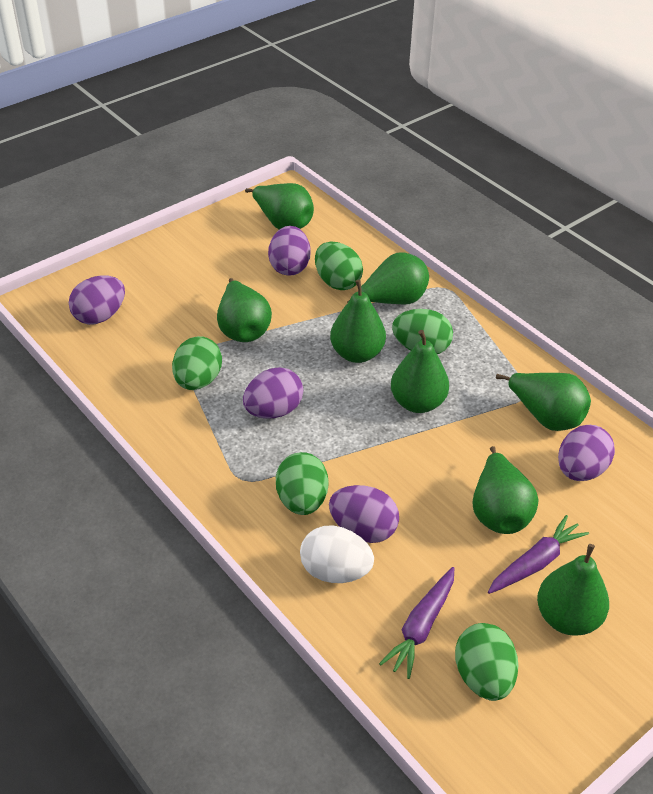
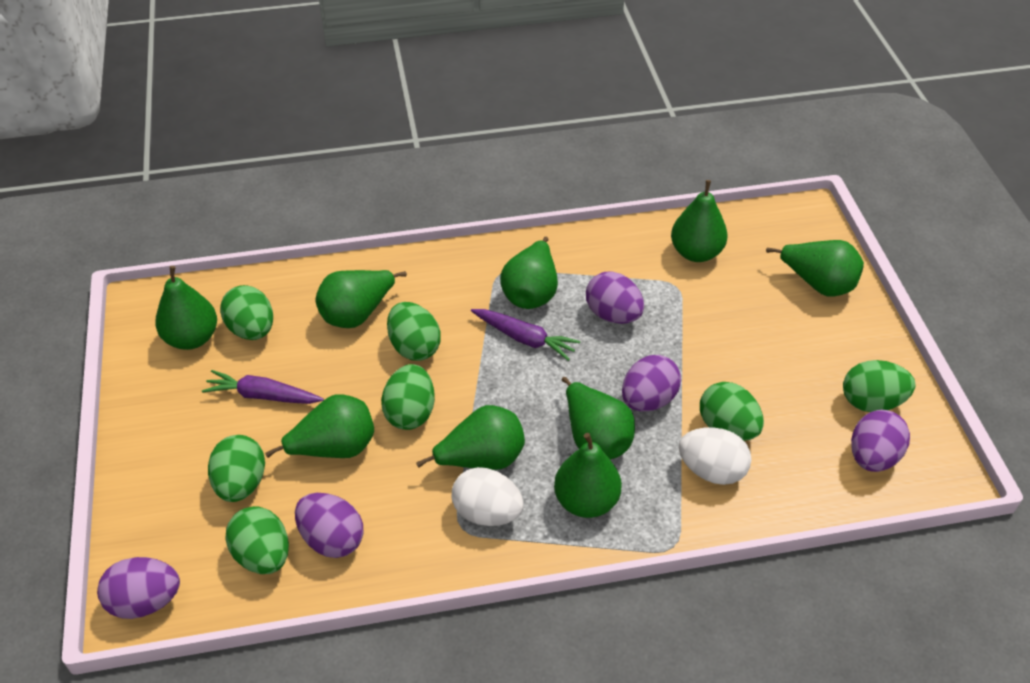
green egg: [172,336,222,390] [276,452,328,515] [315,242,363,290] [392,309,453,354] [455,623,518,701] = 5 -> [208,435,265,502] [220,285,273,340] [225,506,289,574] [381,364,435,430] [387,302,441,361] [700,382,764,441] [843,360,915,412] = 7
green pear: [217,278,272,342] [245,183,314,230] [330,280,386,363] [347,253,429,304] [391,330,449,413] [473,446,539,534] [496,373,591,431] [537,544,609,636] = 8 -> [155,266,217,350] [265,394,374,458] [315,270,407,328] [416,405,525,470] [500,237,558,309] [554,433,622,518] [562,377,635,459] [671,180,728,262] [766,240,864,297] = 9
white egg: [300,525,374,583] = 1 -> [452,467,524,526] [679,427,751,485] = 2

